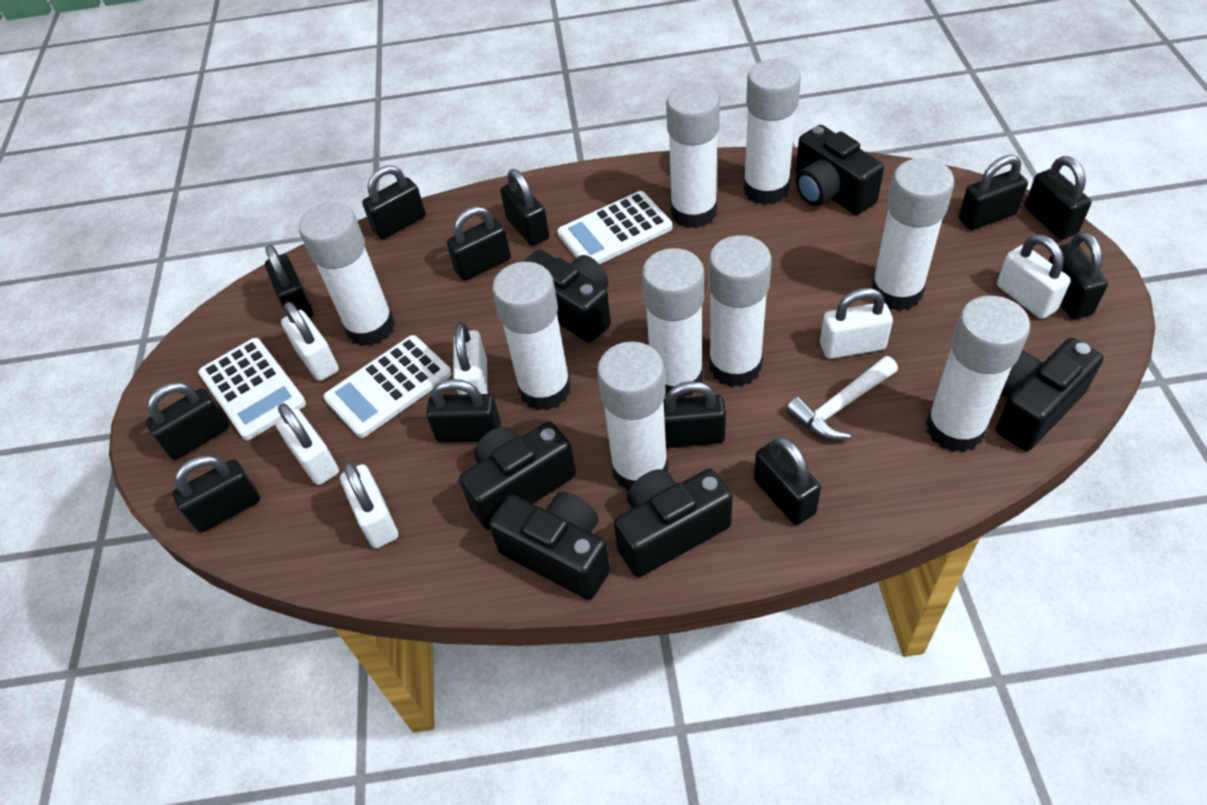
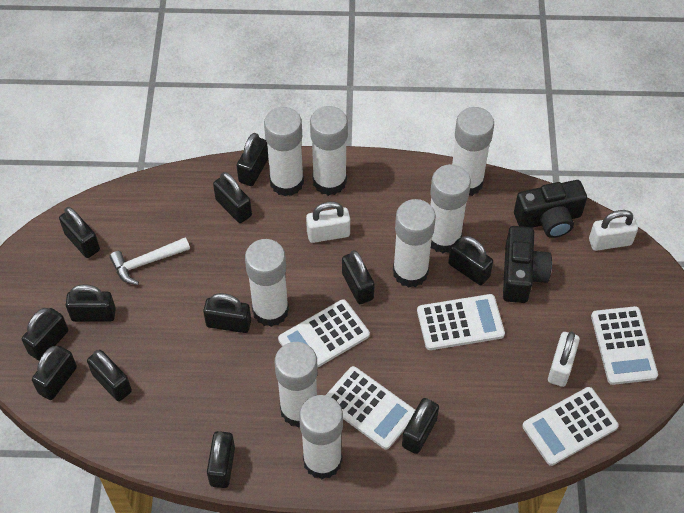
black camera: [459,421,576,530] [489,492,610,600] [522,249,611,343] [614,469,733,577] [796,125,884,215] [996,338,1103,451] = 6 -> [503,226,552,303] [514,180,587,238] = 2
white calculator: [198,338,306,440] [324,335,452,438] [557,191,672,264] = 3 -> [278,299,370,367] [326,366,415,450] [417,294,505,350] [522,387,619,466] [591,306,658,385] = 5
white glue stick: [299,202,395,346] [492,262,571,410] [597,342,668,491] [642,248,705,398] [666,83,720,228] [709,235,772,387] [743,59,801,205] [872,158,954,311] [926,296,1030,452] = 9 -> [245,239,289,327] [264,107,304,196] [274,342,318,428] [299,395,343,479] [310,106,348,196] [393,199,436,288] [430,164,471,253] [452,107,494,196] = 8
white padlock: [275,403,339,485] [281,302,339,381] [340,462,398,548] [453,322,488,395] [820,288,893,359] [997,234,1071,319] = 6 -> [306,201,350,243] [548,331,580,387] [589,210,638,251] = 3

